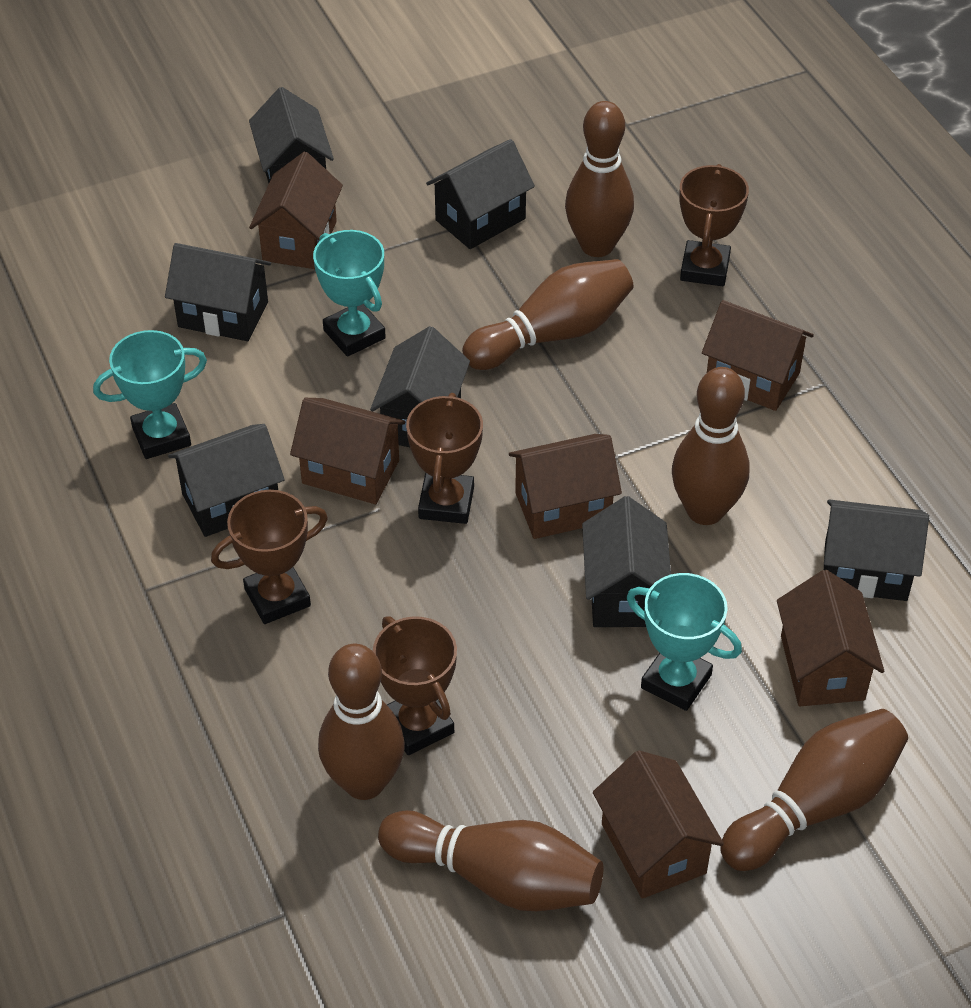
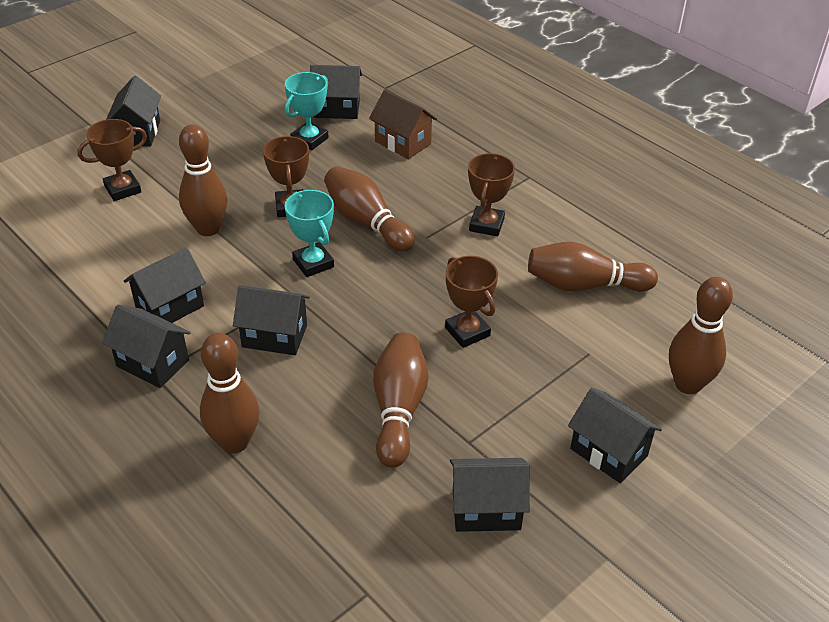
brown house: [249,152,343,269] [290,398,405,504] [509,434,622,539] [593,750,724,899] [702,300,814,411] [777,570,884,706] = 6 -> [369,90,437,159] = 1
turquoise trophy: [93,330,207,459] [313,230,386,357] [627,573,742,711] = 3 -> [285,72,329,150] [285,190,334,277] = 2

